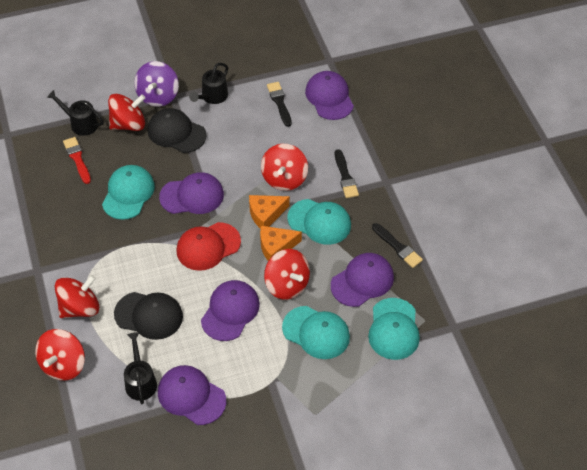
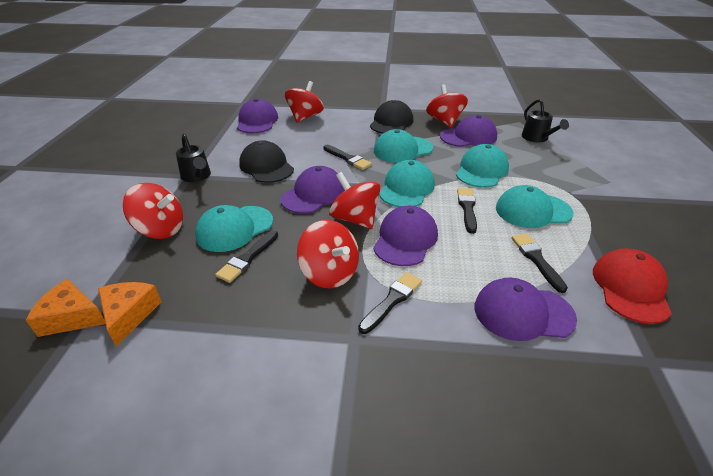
black brush: [267,82,292,127] [335,149,359,198] [372,223,423,268] = 3 -> [215,230,278,283] [323,145,372,170] [358,272,422,334] [457,188,477,234] [512,234,568,293] = 5
black watering can: [47,90,104,136] [124,332,157,404] [189,63,228,104] = 3 -> [176,133,211,182] [522,99,569,142] = 2
purple spinning top: [134,61,179,107] = 1 -> none = 0
red brush: [63,137,91,184] = 1 -> none = 0
turquoise cap: [102,165,155,220] [282,306,350,359] [287,199,351,245] [368,298,420,360] = 4 -> [195,205,273,252] [374,129,433,162] [379,160,435,207] [456,144,509,188] [496,185,573,228] = 5

